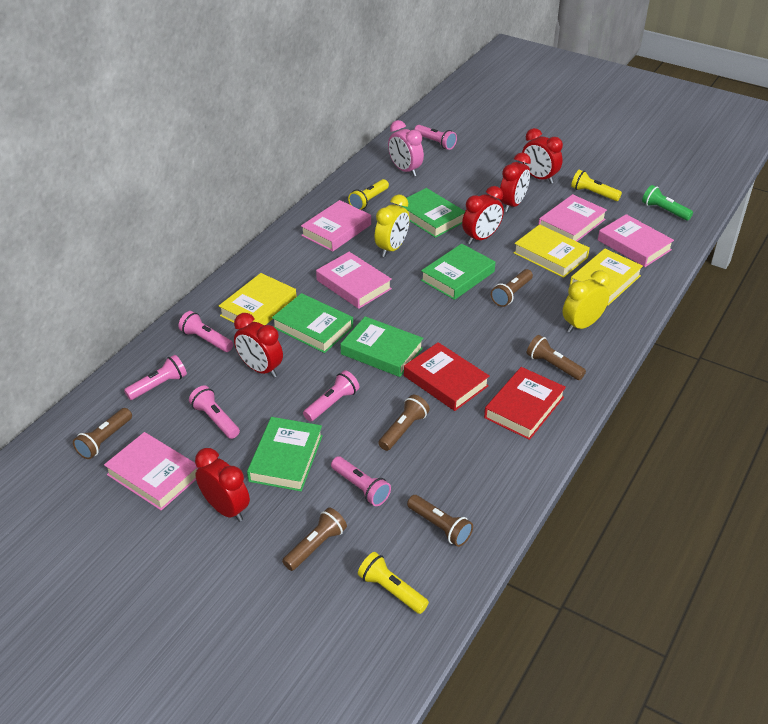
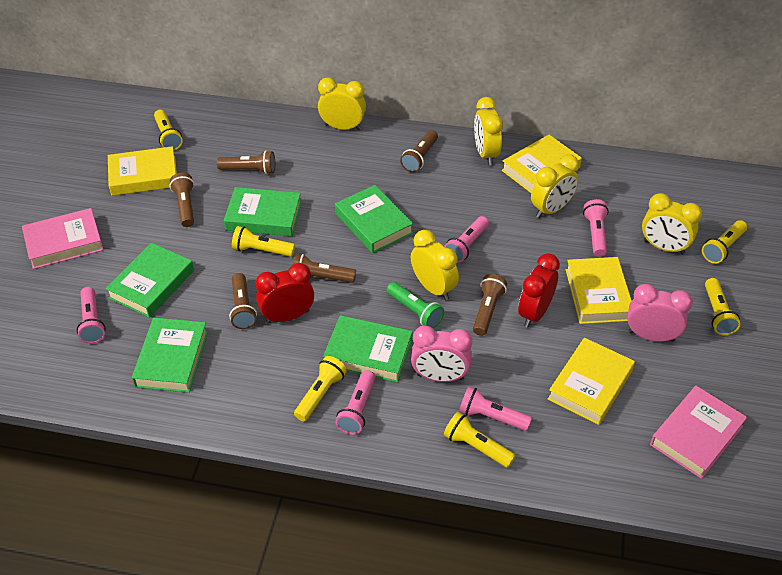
pink book: [104,432,199,510] [301,200,371,252] [316,252,392,309] [538,194,607,242] [598,214,674,267] = 5 -> [22,208,104,269] [650,386,747,479] = 2
pink clock: [388,120,424,176] = 1 -> [411,326,472,382] [627,284,693,342] = 2
pink flashlight: [124,355,187,400] [178,311,233,352] [189,385,240,439] [303,370,359,422] [331,456,391,506] [414,125,457,150] = 6 -> [77,287,106,344] [335,370,376,435] [444,216,489,263] [459,386,532,431] [583,199,609,257] = 5
red book: [404,342,489,411] [484,367,566,440] = 2 -> none = 0
red clock: [195,448,250,522] [234,313,283,378] [462,186,504,244] [500,153,531,212] [522,128,563,184] = 5 -> [255,263,314,324] [518,253,560,328] = 2
yellow book: [219,273,296,325] [514,224,590,278] [570,249,643,306] = 3 -> [108,146,177,196] [502,135,582,193] [548,338,635,425] [566,257,632,324] = 4
yellow clock: [374,194,410,257] [563,270,610,333] = 2 -> [318,77,366,130] [411,230,459,300] [474,97,503,165] [531,154,579,218] [642,193,702,254] = 5
yellow flashlight: [348,179,389,210] [358,552,429,614] [571,170,622,201] = 3 -> [154,110,183,151] [232,226,295,257] [294,356,347,421] [444,412,516,468] [702,220,747,264] [705,278,741,335] = 6

